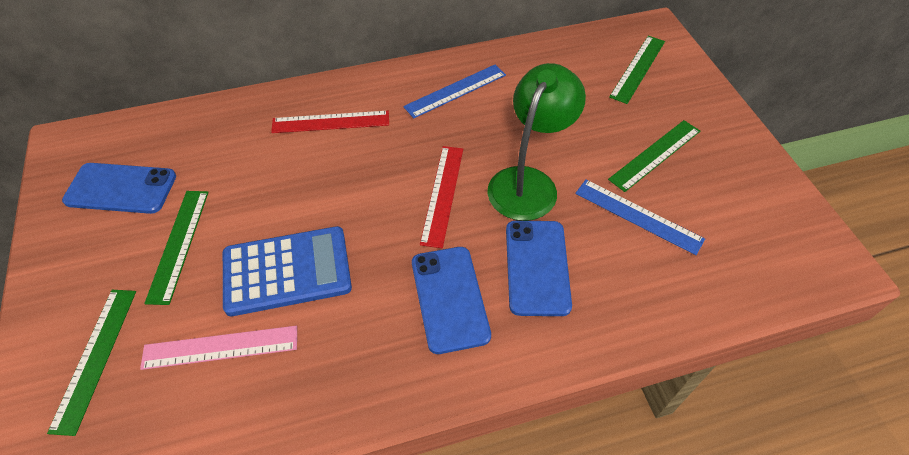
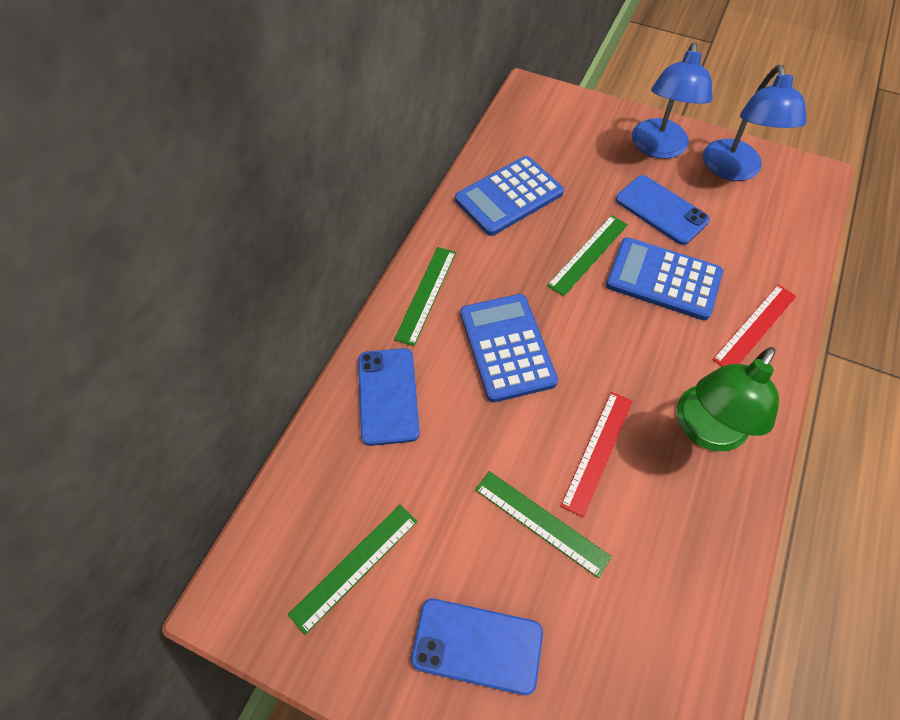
blue calculator: [223,226,352,316] = 1 -> [455,156,564,236] [460,294,558,402] [606,237,723,321] = 3
blue lamp: none = 0 -> [632,42,712,159] [703,65,807,181] = 2
blue ruler: [403,65,506,118] [575,179,705,255] = 2 -> none = 0
pink ruler: [140,326,297,370] = 1 -> none = 0

